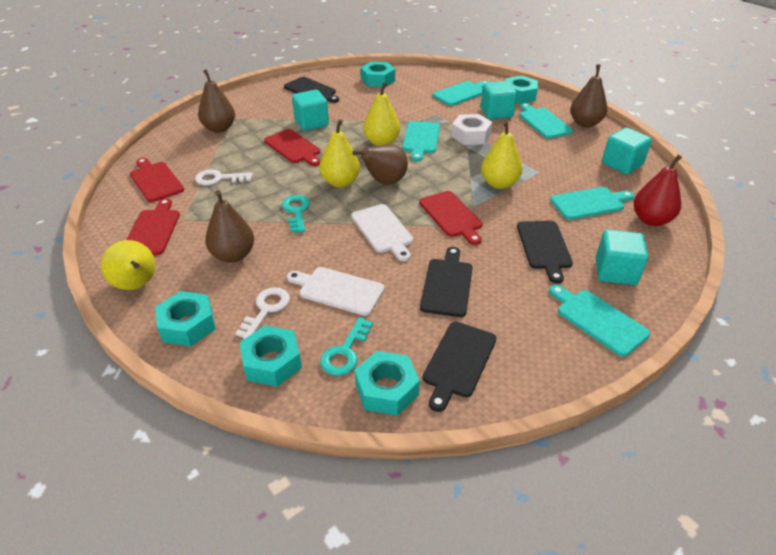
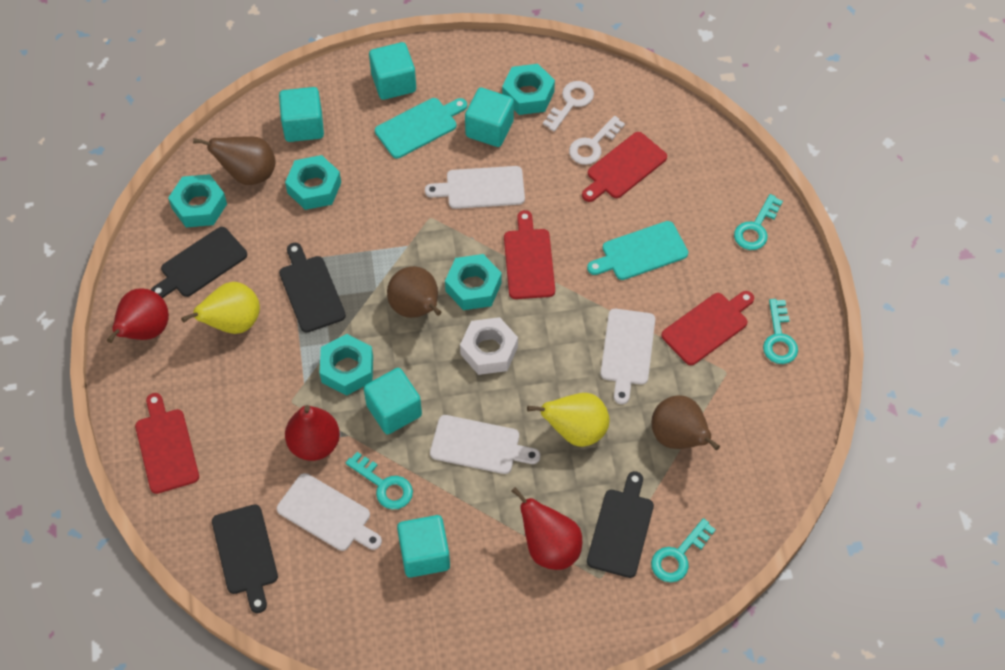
brown pear: [198,69,235,133] [205,190,254,263] [352,144,408,185] [570,65,607,127] = 4 -> [193,136,276,185] [387,266,441,318] [652,395,720,450] = 3
red pear: [633,155,682,226] = 1 -> [107,289,169,343] [285,405,340,461] [511,487,582,570] = 3
turquoise cube: [292,90,329,131] [481,81,517,119] [596,230,648,285] [602,127,652,174] = 4 -> [279,87,324,142] [364,368,422,434] [369,42,416,100] [397,515,450,577] [465,88,514,147] = 5
turquoise cutting board: [402,121,440,161] [433,81,489,106] [519,103,573,139] [549,285,650,357] [550,187,634,220] = 5 -> [375,98,467,158] [587,221,688,280] = 2
turquoise key: [282,195,310,233] [320,317,373,376] = 2 -> [346,452,413,510] [651,518,716,582] [734,194,783,250] [763,299,798,364] = 4
white cutting board: [287,267,384,316] [351,204,413,261] = 2 -> [277,473,382,551] [425,166,525,209] [430,415,540,474] [600,309,655,404] = 4
yellow pear: [101,240,155,290] [319,119,360,187] [363,82,400,145] [481,121,523,189] = 4 -> [181,282,260,334] [527,393,609,447] = 2

